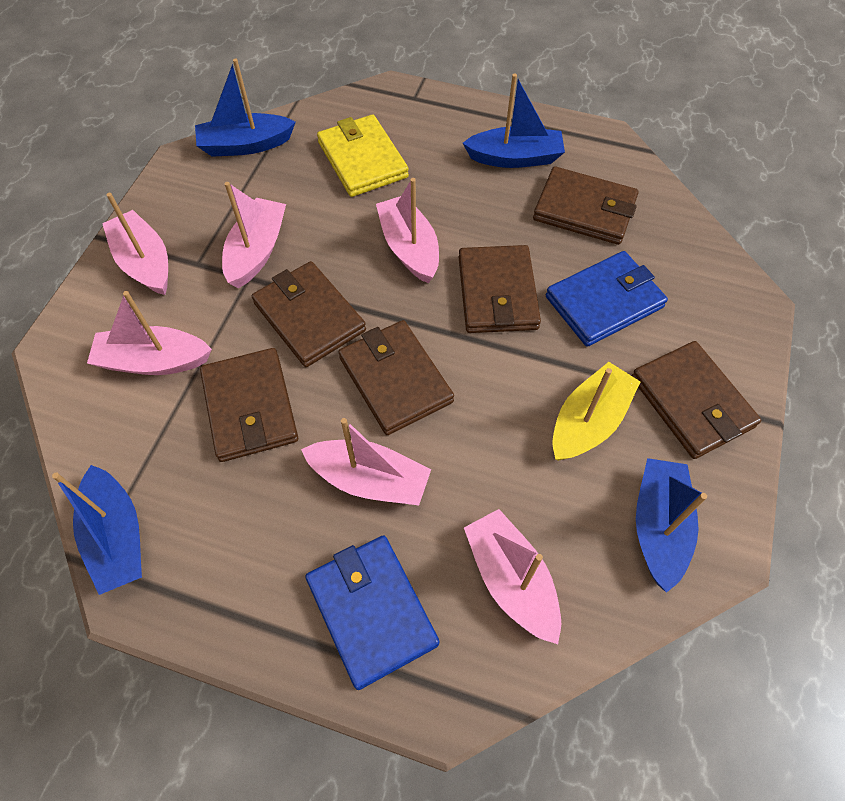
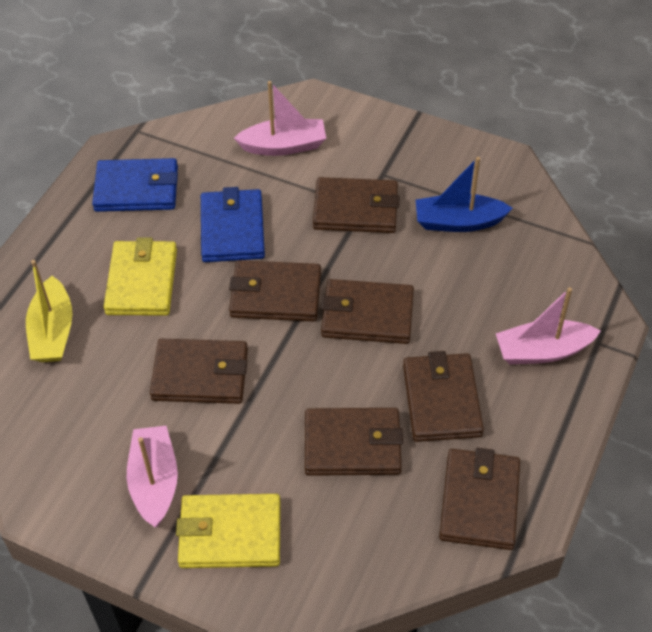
blue boat: [52,465,142,595] [195,58,296,157] [463,74,565,168] [636,458,707,593] = 4 -> [416,157,513,232] = 1
brown wallet: [200,348,298,462] [252,261,366,367] [339,320,454,435] [459,245,541,333] [533,167,638,245] [632,341,761,459] = 6 -> [150,339,248,404] [229,260,321,321] [305,408,403,476] [313,177,400,233] [321,279,414,344] [403,351,484,442] [439,448,520,550] = 7
pink boat: [87,291,212,375] [102,193,168,295] [222,182,286,288] [301,418,431,506] [376,178,439,283] [464,509,561,644] = 6 -> [127,426,178,527] [234,81,326,156] [496,287,601,364] = 3
yellow wallet: [317,114,409,197] = 1 -> [104,237,177,316] [176,494,281,568] = 2

